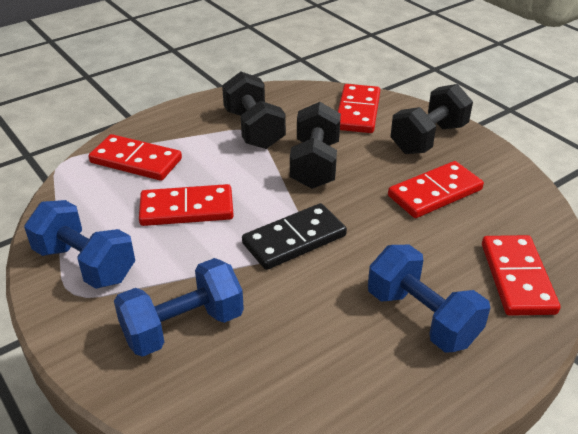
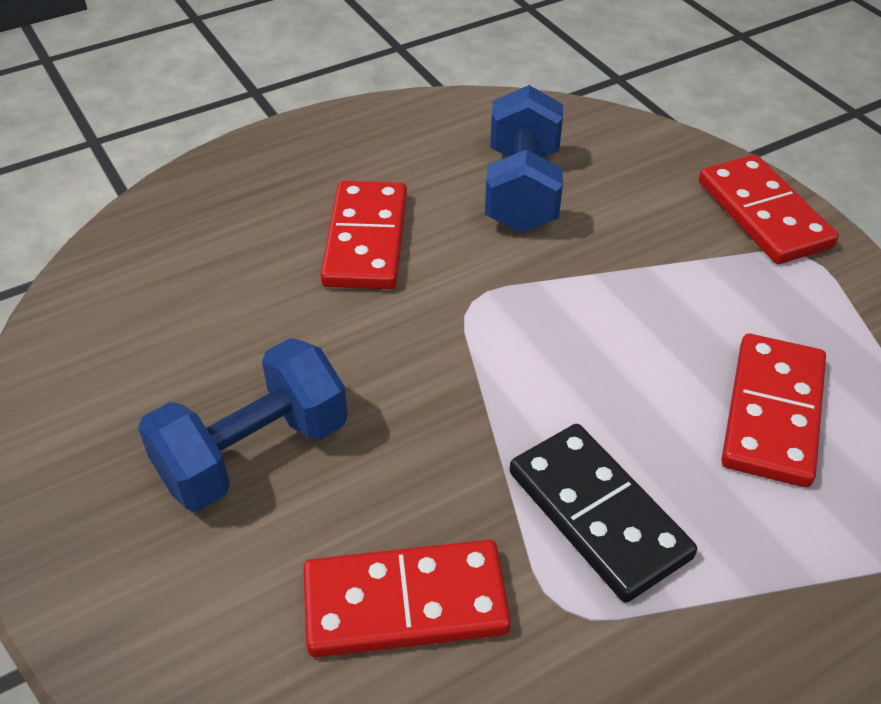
black dumbbell: [222,72,286,149] [290,102,341,189] [391,84,473,154] = 3 -> none = 0
blue dumbbell: [24,200,135,289] [114,258,244,357] [368,245,490,353] = 3 -> [138,338,348,511] [485,85,563,233] = 2
red domino: [89,134,182,181] [139,184,234,226] [338,84,380,133] [388,161,484,218] [482,235,560,316] = 5 -> [303,540,511,657] [320,181,407,289] [699,154,839,264] [721,334,826,488] = 4

